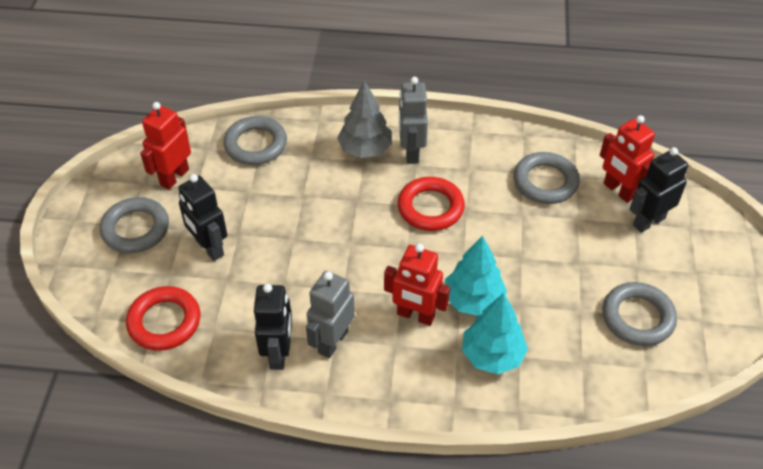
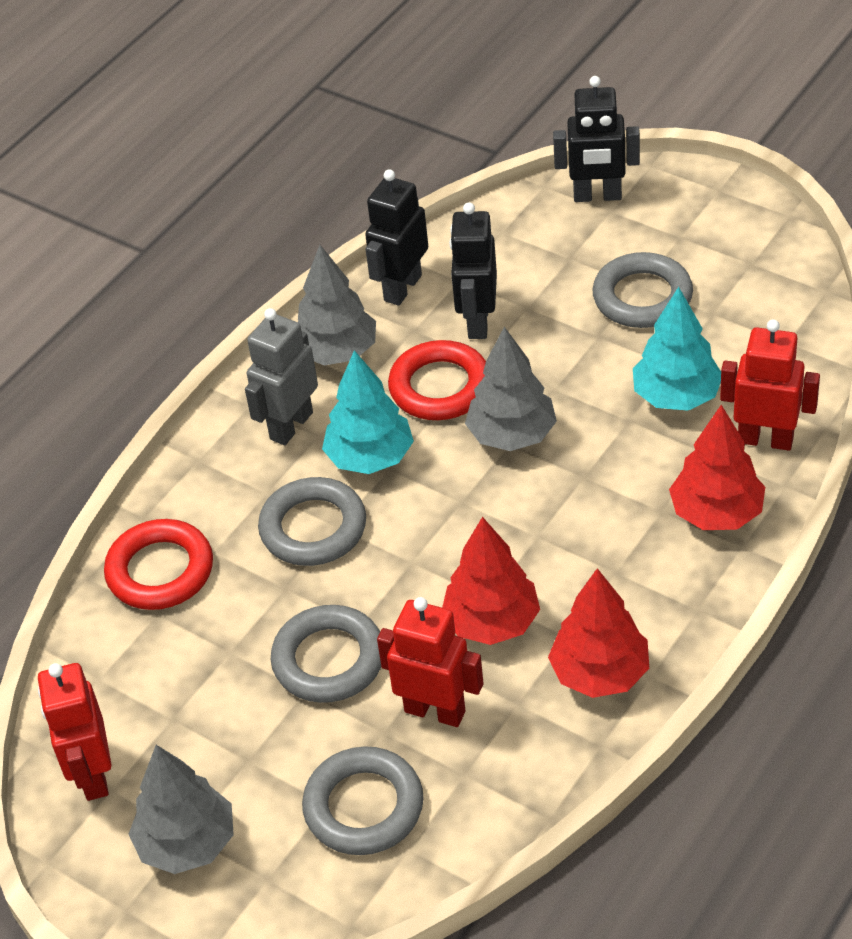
grey robot: [306,271,355,358] [398,77,428,164] = 2 -> [245,308,318,445] = 1
grey tree: [337,81,392,158] = 1 -> [129,745,234,874] [298,245,376,365] [465,327,557,451] = 3
red tree: none = 0 -> [442,517,540,645] [548,568,649,698] [669,405,765,530] = 3

